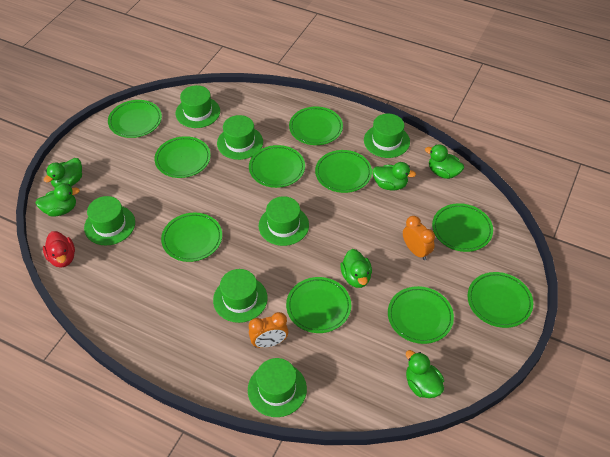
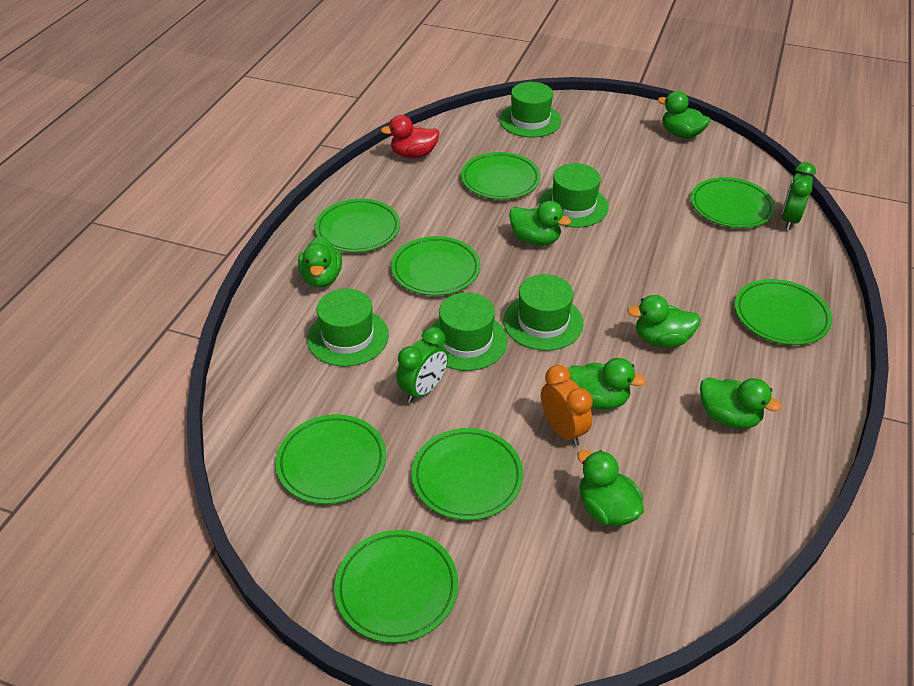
green clock: none = 0 -> [397,327,448,403] [781,162,816,230] = 2
green duck: [35,183,80,217] [44,158,82,187] [340,249,372,288] [372,162,416,191] [406,350,444,398] [425,144,464,179] = 6 -> [298,236,342,288] [509,201,571,245] [568,358,646,410] [577,450,644,526] [628,295,701,347] [658,91,710,138] [700,377,782,429] = 7
green hat: [84,196,135,245] [176,85,220,128] [213,269,268,323] [217,115,263,160] [248,358,307,417] [259,196,309,246] [364,114,410,158] = 7 -> [307,288,389,367] [431,292,507,371] [499,82,561,137] [503,274,584,351] [539,163,609,228] = 5
green plate: [108,100,162,138] [154,136,211,178] [161,213,222,262] [249,145,305,188] [286,277,351,333] [289,107,343,145] [315,150,372,193] [388,286,454,344] [432,203,493,252] [467,272,533,328] = 10 -> [276,414,386,504] [315,199,400,253] [334,530,458,643] [391,236,480,296] [412,428,523,520] [461,152,541,199] [691,177,775,228] [735,279,832,345] = 8
orange clock: [249,312,289,348] [403,216,435,260] = 2 -> [541,365,593,446] = 1

